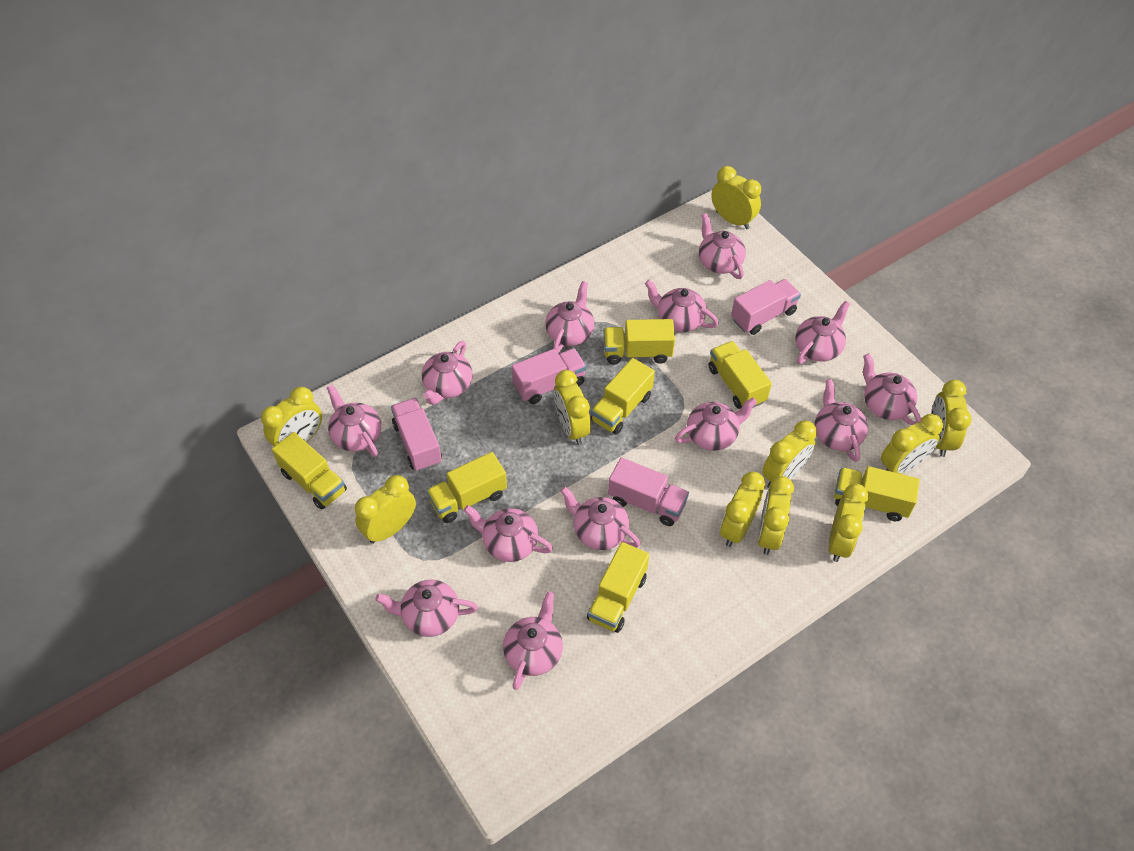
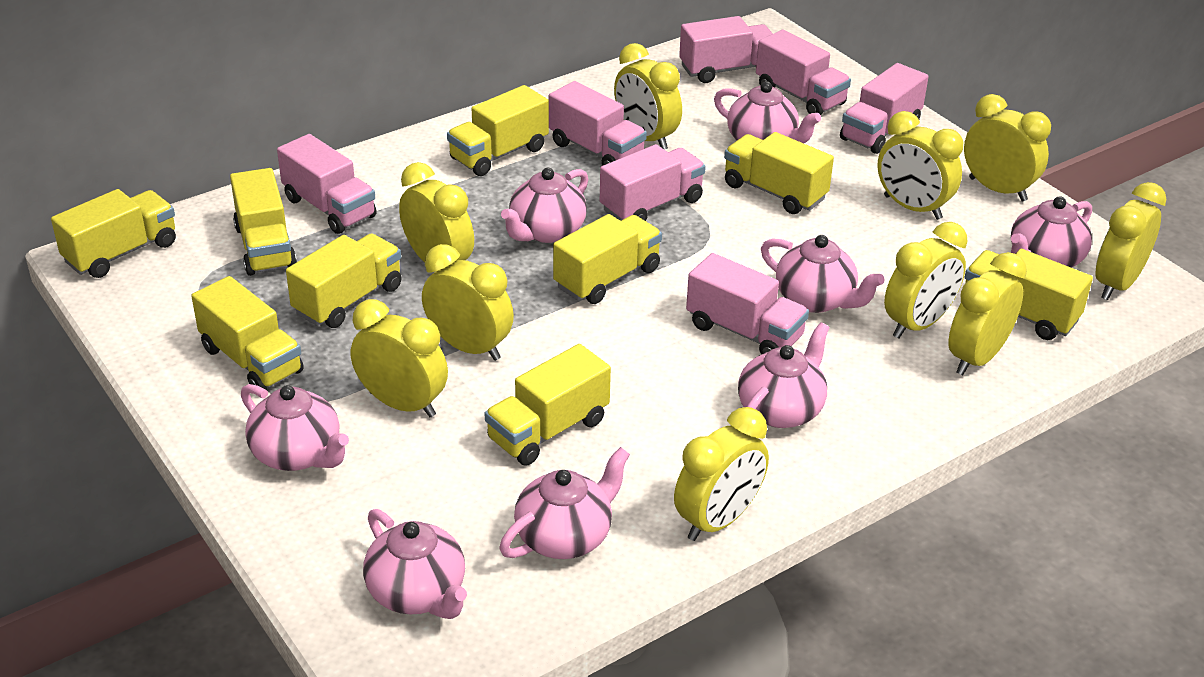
pink teapot: [327,385,381,457] [375,579,478,637] [422,341,473,405] [464,505,553,562] [503,591,563,690] [545,281,594,353] [560,487,640,550] [645,280,719,332] [675,397,757,451] [699,213,746,279] [795,301,850,364] [814,379,868,462] [863,354,921,425] = 13 -> [241,384,349,471] [363,509,467,619] [499,447,630,559] [501,168,588,243] [714,81,821,143] [738,322,830,428] [761,235,885,313] [1011,196,1092,268] = 8
pink truck: [391,398,442,471] [512,348,586,404] [608,457,689,526] [731,279,801,335] = 4 -> [277,134,377,234] [549,81,647,166] [600,144,706,221] [679,16,773,83] [686,253,809,354] [756,30,851,115] [840,63,929,154] = 7
yellow truck: [272,432,347,510] [426,452,507,523] [587,542,649,633] [591,358,655,435] [603,319,675,365] [708,341,772,409] [834,466,920,521] = 7 -> [51,189,176,278] [192,276,304,390] [230,168,297,276] [286,233,402,328] [447,85,549,176] [485,344,611,466] [553,214,662,304] [724,132,834,214] [965,249,1093,340] = 9

